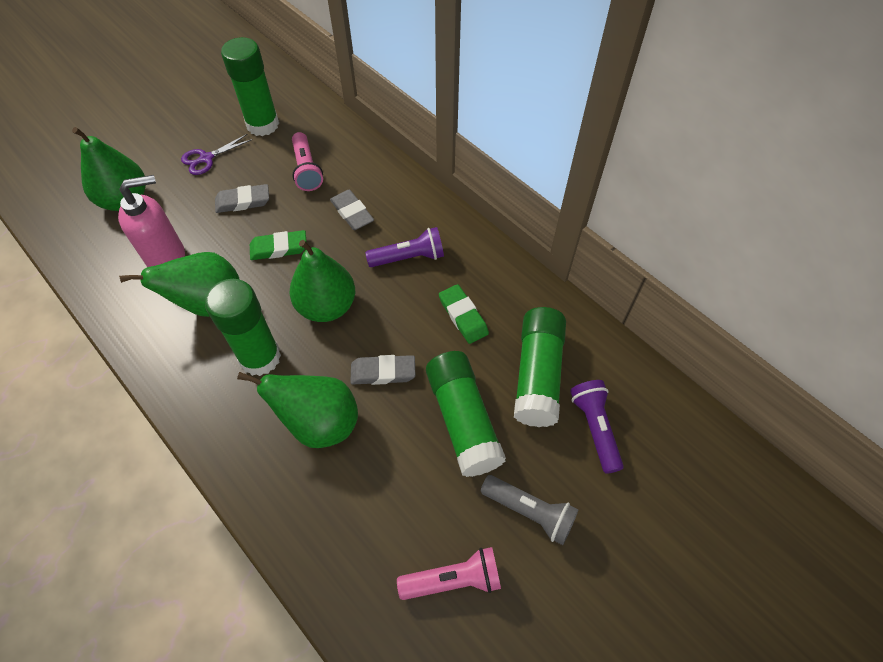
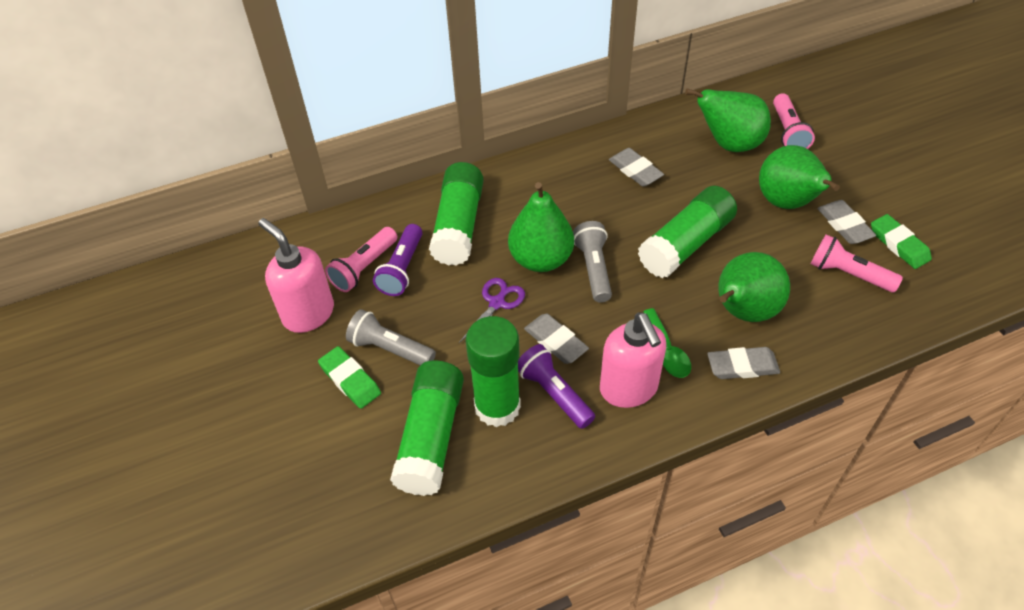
green spoon: none = 0 -> [643,308,691,378] = 1
grey eraser: [215,184,269,213] [330,190,374,230] [350,355,415,385] = 3 -> [524,314,589,364] [609,148,664,187] [707,347,780,379] [817,200,876,244] = 4
grey flashlight: [481,475,579,545] = 1 -> [346,309,436,365] [573,221,612,303] = 2
pink flashlight: [292,132,323,191] [397,547,501,600] = 2 -> [325,227,397,292] [773,93,815,149] [811,234,903,293] = 3
pink soap dispenser: [118,175,185,267] = 1 -> [258,218,334,333] [600,313,666,408] = 2

